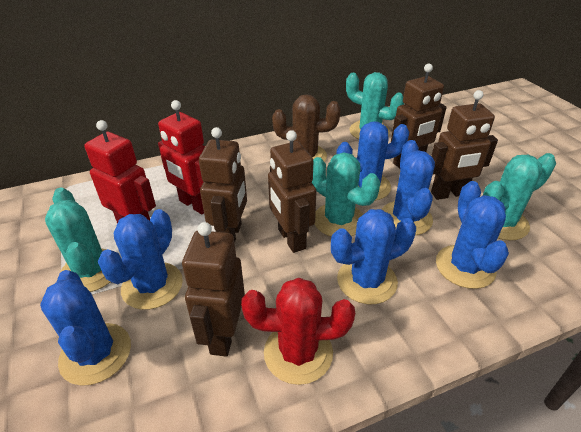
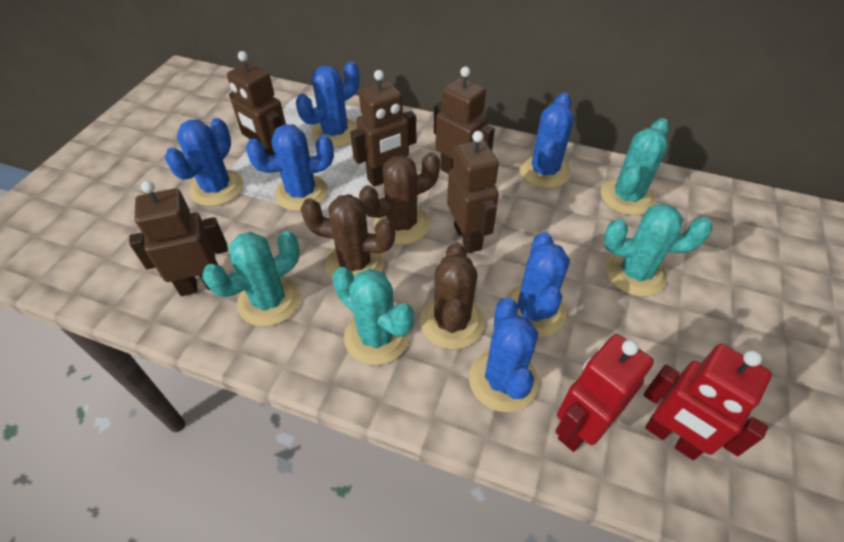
brown cactus: [272,94,341,162] = 1 -> [300,194,395,279] [359,152,440,245] [420,242,485,349] = 3
red cactus: [241,278,355,385] = 1 -> none = 0

